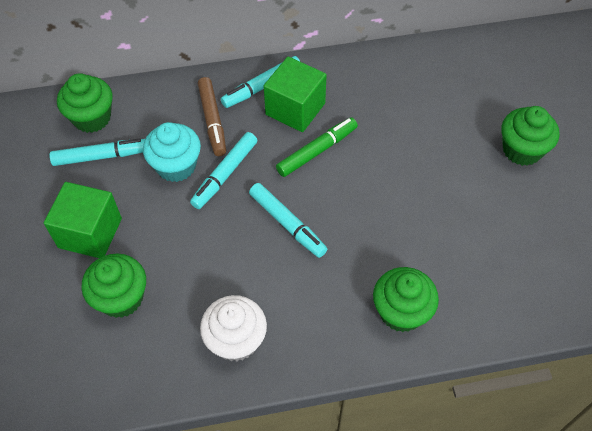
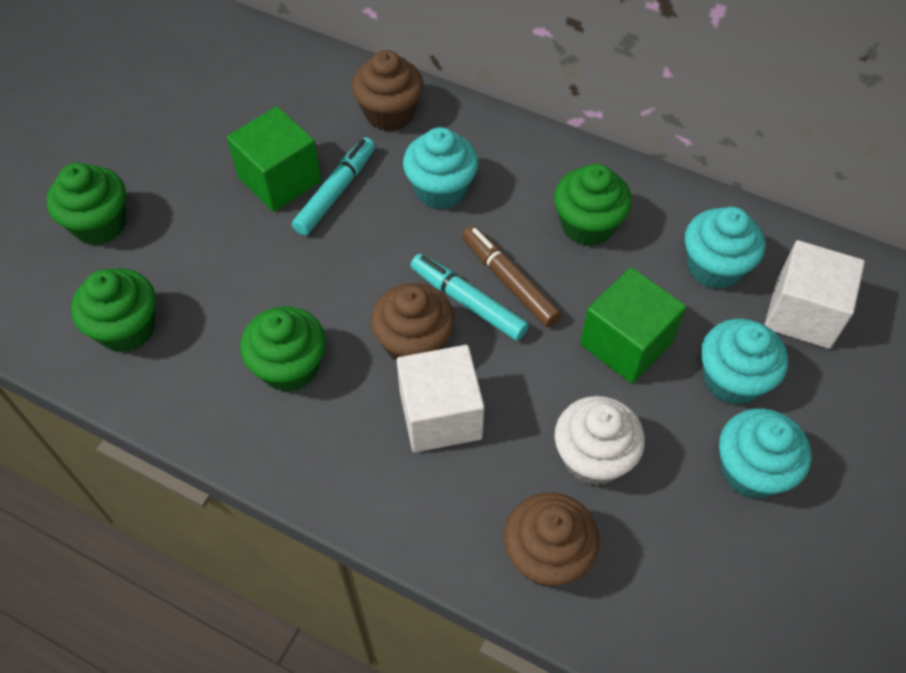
brown cupcake: none = 0 -> [352,50,423,131] [371,283,455,362] [504,493,600,587] = 3
green marker: [276,117,358,177] = 1 -> none = 0
turquoise cupcake: [143,122,201,182] = 1 -> [403,127,478,209] [685,206,765,290] [701,319,788,405] [719,408,811,499] = 4
turquoise marker: [49,139,145,166] [190,132,257,209] [221,56,300,108] [249,183,327,258] = 4 -> [292,137,375,236] [411,254,529,341] = 2
white cube: none = 0 -> [397,345,484,453] [764,240,865,349] = 2

